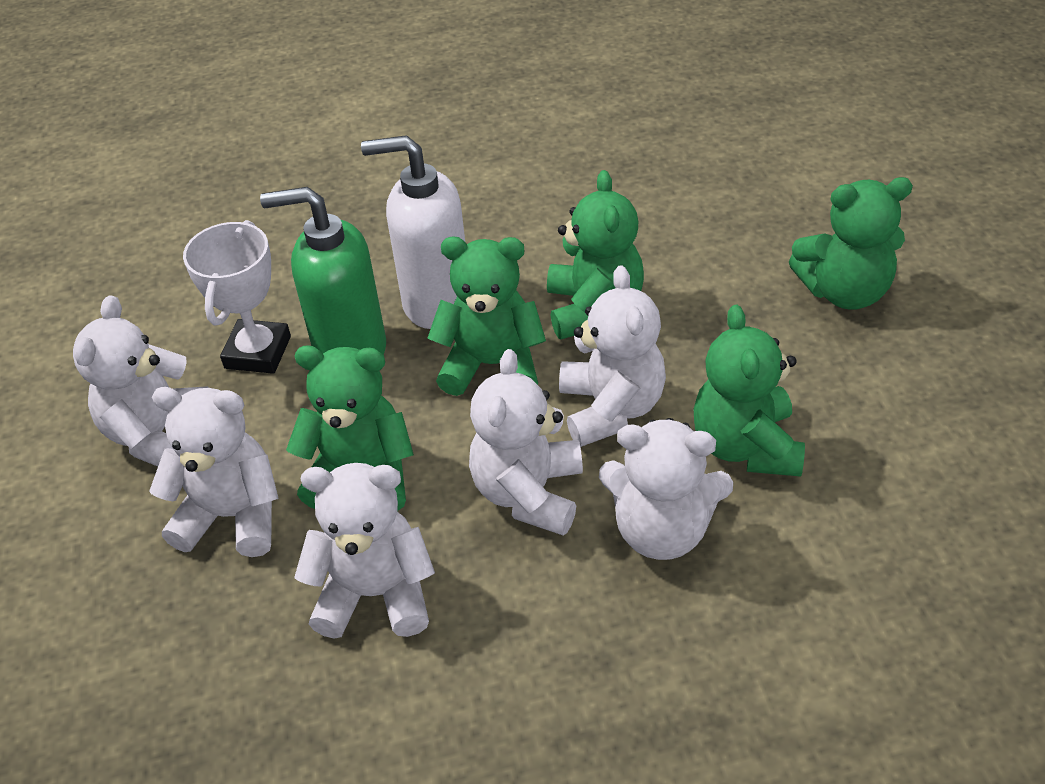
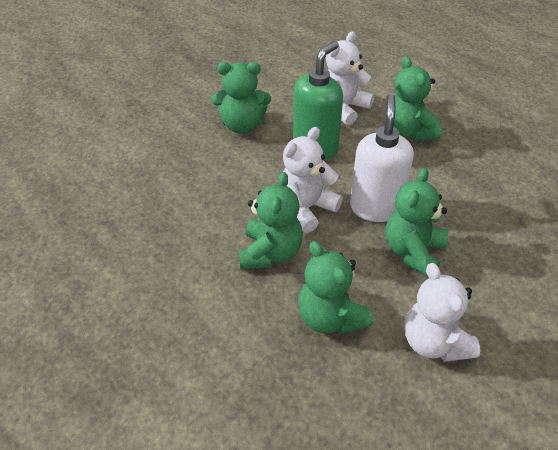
white teddy bear: [73,295,209,467] [149,387,279,557] [294,463,435,639] [469,349,583,536] [559,265,666,447] [599,418,733,560] = 6 -> [283,127,343,233] [326,32,374,125] [404,263,480,362] = 3
white trophy: [183,220,291,374] = 1 -> none = 0

